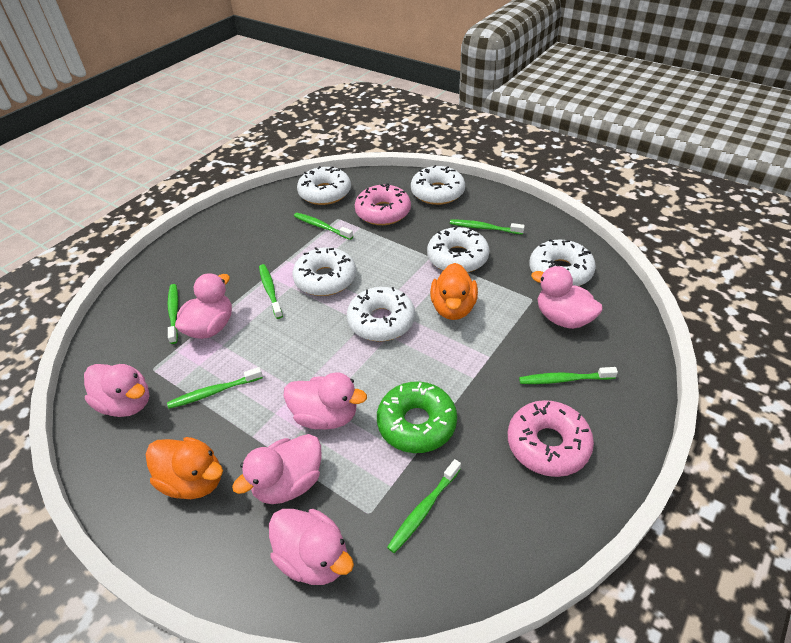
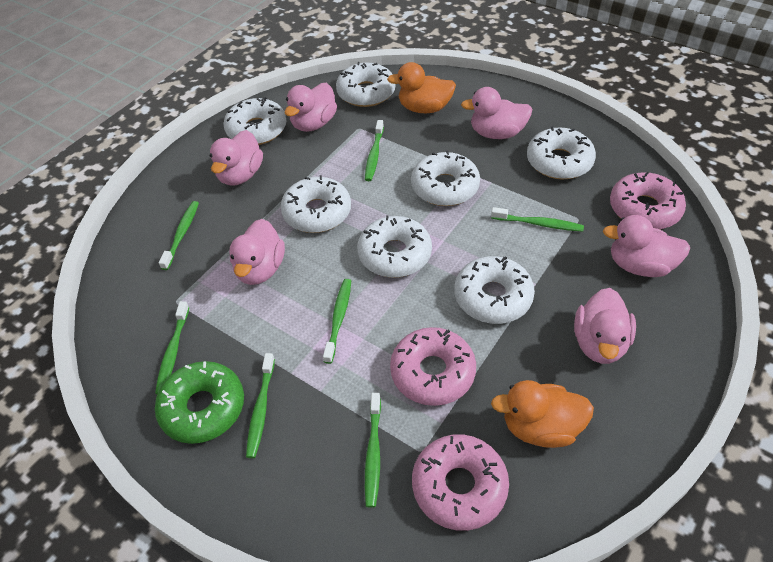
pink donut: [355,183,411,225] [508,400,594,477] = 2 -> [390,327,476,406] [412,434,509,531] [610,172,686,229] = 3
white donut: [292,247,356,296] [297,166,351,205] [347,287,415,342] [411,165,465,205] [427,226,489,273] [529,239,596,286] = 6 -> [223,97,287,145] [281,175,351,233] [336,62,396,107] [357,215,432,278] [411,150,480,206] [454,256,535,324] [527,127,596,180] = 7

